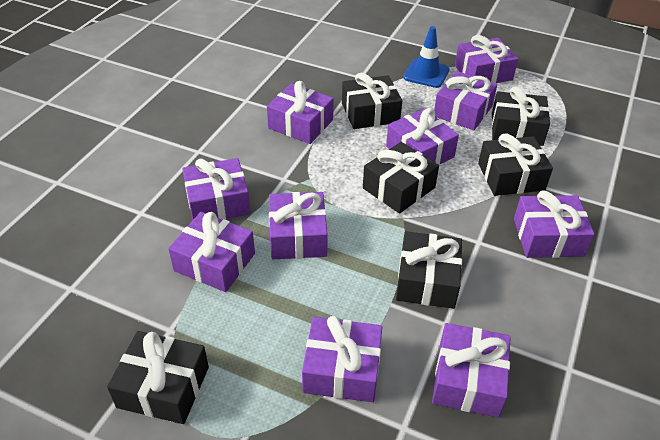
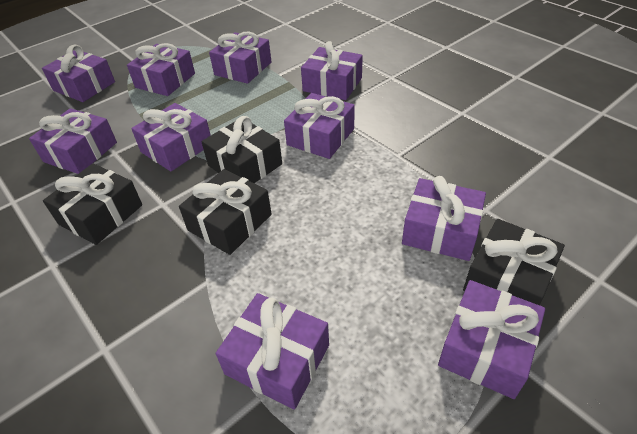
black gift: [107,331,209,424] [342,73,402,129] [363,142,439,214] [396,231,462,309] [478,134,553,196] [491,87,550,146] = 6 -> [43,163,142,245] [179,169,272,255] [201,116,282,183] [463,219,565,305] = 4
blue traffic cone: [403,26,450,88] = 1 -> none = 0

